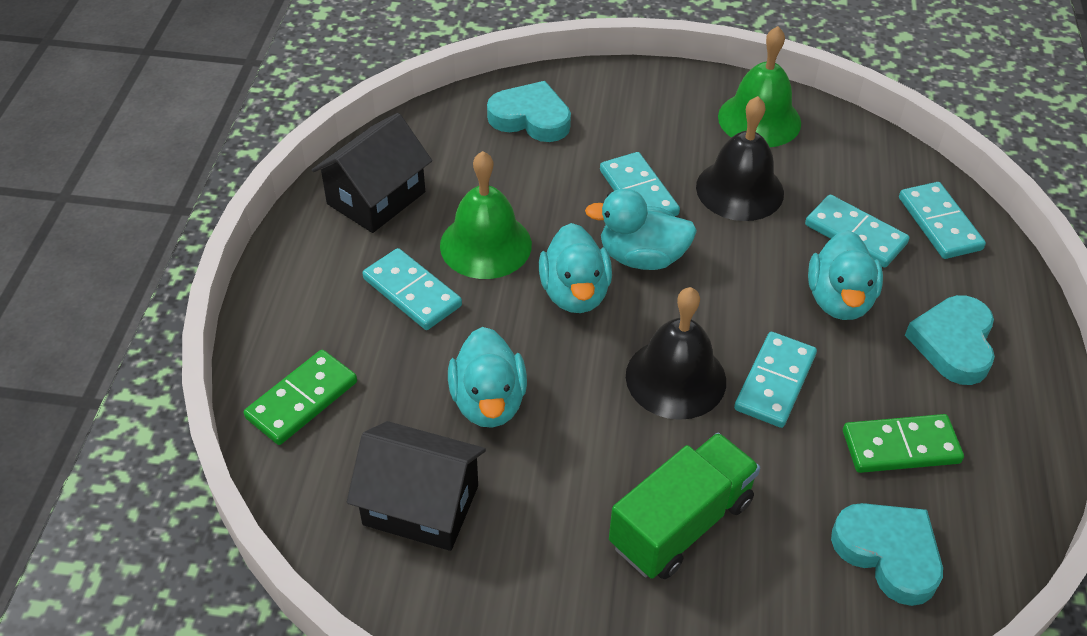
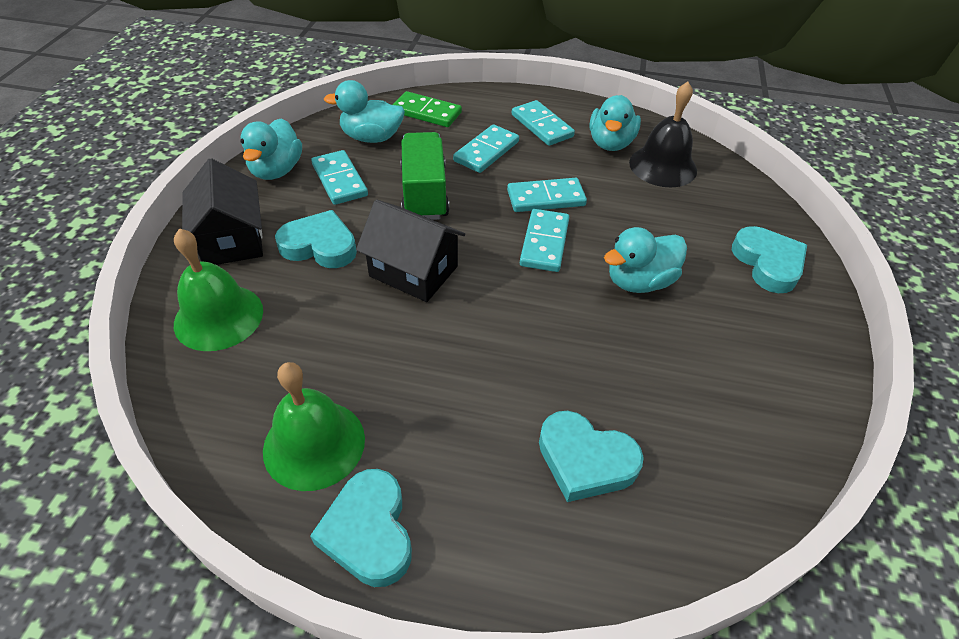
black bell: [626,287,726,420] [696,96,784,221] = 2 -> [629,82,697,187] = 1
green domino: [244,350,357,445] [843,414,964,473] = 2 -> [392,91,462,127] = 1
turquoise heart: [487,81,571,142] [831,503,943,606] [905,295,995,385] = 3 -> [275,210,357,268] [310,469,412,587] [539,411,644,502] [732,226,807,293] = 4

